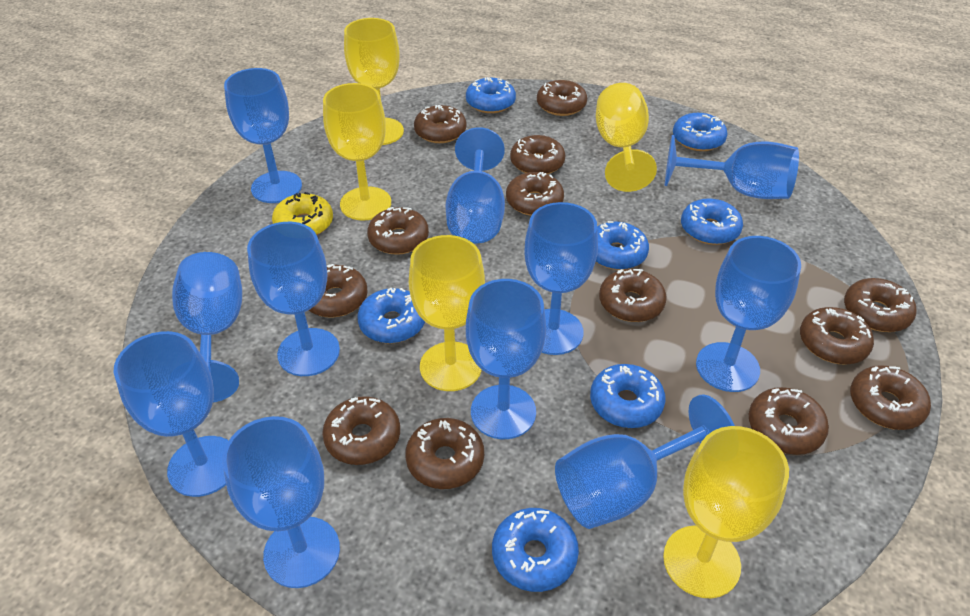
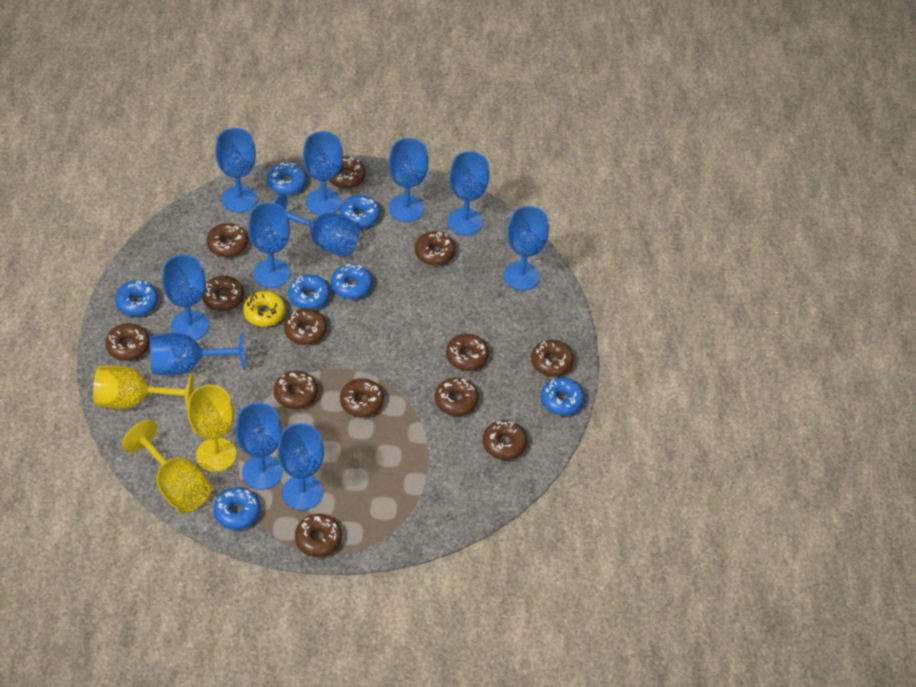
yellow goblet: [323,83,391,221] [344,18,404,145] [409,235,485,391] [596,83,657,192] [663,426,789,598] = 5 -> [93,365,194,413] [122,420,212,513] [188,385,236,472] = 3

